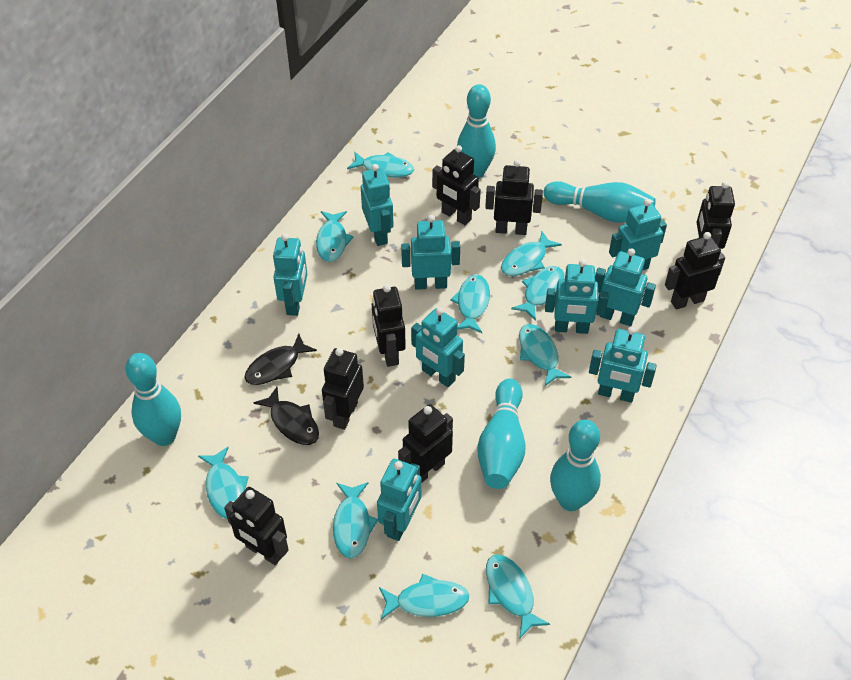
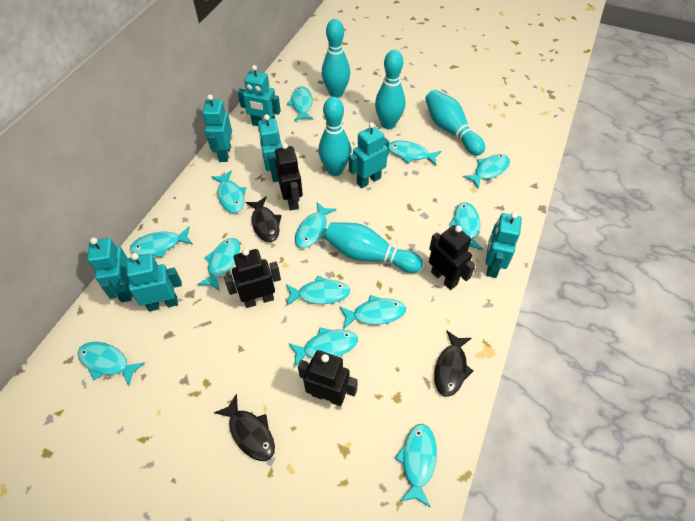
black fish: [245,334,317,385] [254,387,319,445] = 2 -> [214,394,275,461] [246,196,282,242] [434,330,473,397] = 3
black robot: [224,487,289,565] [322,348,364,430] [372,285,406,367] [398,404,453,483] [432,145,481,225] [485,160,543,235] [665,232,725,310] [697,181,735,249] = 8 -> [224,248,281,308] [275,143,303,210] [298,350,358,406] [429,225,475,290] = 4
turquoise fish: [198,446,249,519] [316,211,354,262] [333,482,378,558] [347,152,414,178] [379,573,469,620] [450,275,490,333] [486,554,550,638] [501,231,562,276] [511,266,565,321] [519,324,571,386] = 10 -> [78,342,145,386] [129,226,192,258] [197,238,240,291] [211,170,246,213] [286,276,350,306] [287,86,314,121] [289,328,358,367] [295,202,336,248] [339,295,406,329] [389,140,441,165] [395,424,437,508] [449,202,483,250] [463,154,510,189] = 13
turquoise robot: [273,234,307,316] [361,164,394,246] [377,459,422,541] [401,215,460,290] [411,308,465,387] [545,259,609,334] [589,327,657,403] [595,248,656,326] [609,199,667,270] = 9 -> [87,237,132,302] [119,253,182,311] [202,94,232,162] [238,65,281,126] [258,114,282,182] [349,122,389,188] [485,212,522,278] = 7

